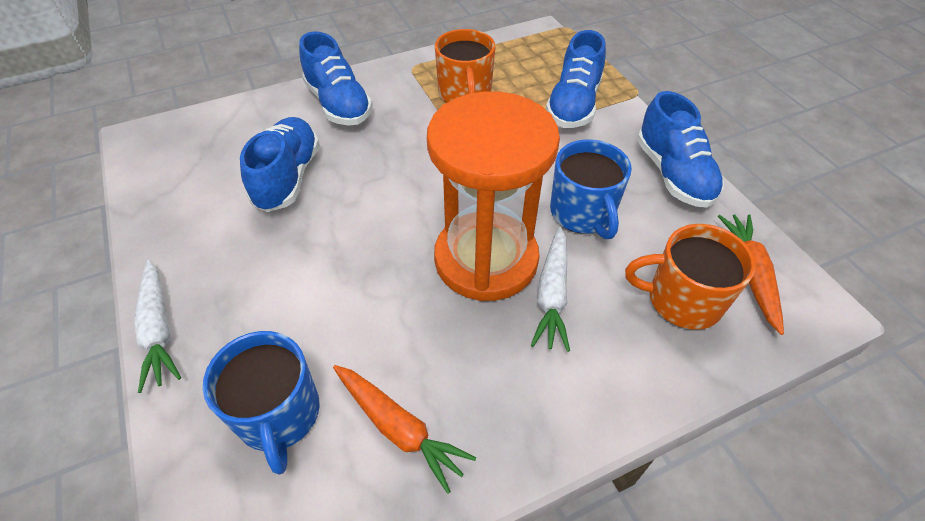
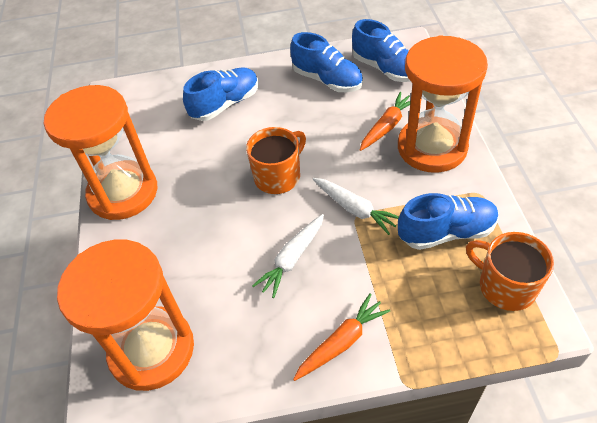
blue mug: [203,331,320,475] [550,139,632,239] = 2 -> none = 0
orange hourglass: [427,91,560,301] = 1 -> [44,85,157,220] [57,240,194,391] [398,35,488,173] = 3

